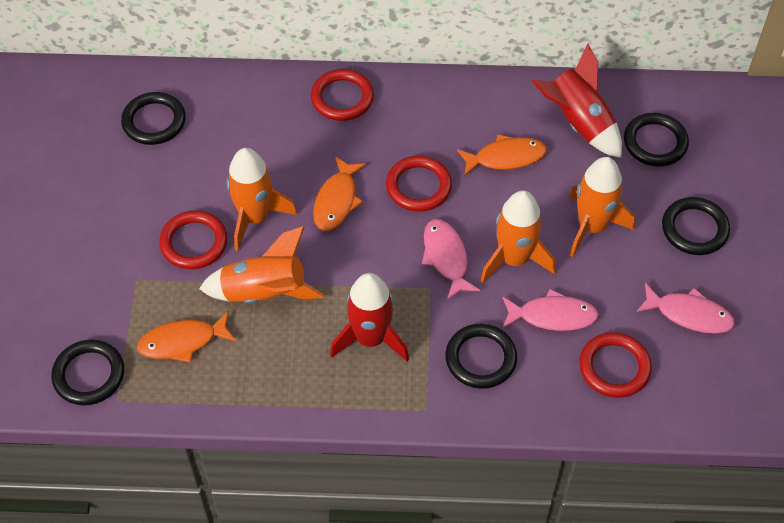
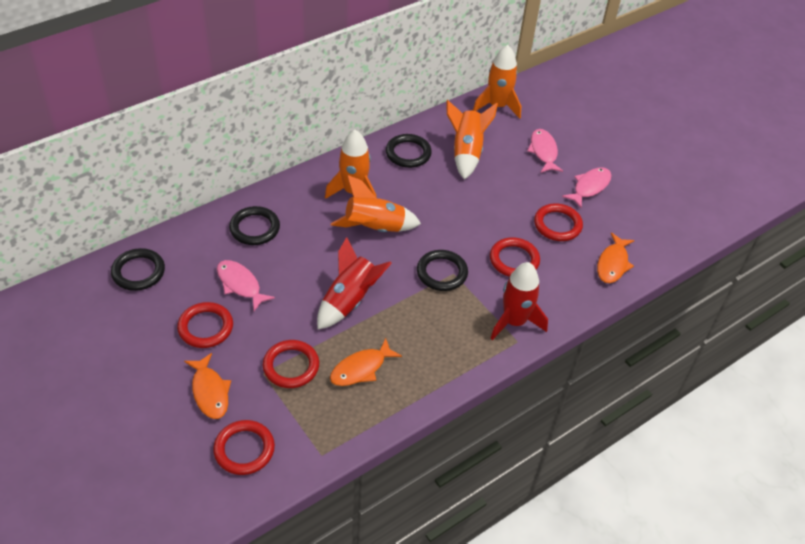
black ring: [51,339,124,405] [121,92,186,145] [445,324,517,389] [624,113,689,167] [662,197,730,255] = 5 -> [111,248,165,291] [229,206,280,245] [386,134,432,168] [417,250,468,291] = 4
red ring: [159,210,228,269] [311,69,374,121] [386,155,452,212] [579,332,652,398] = 4 -> [177,302,233,348] [213,420,275,475] [263,340,319,388] [490,237,540,277] [534,203,583,241] = 5

